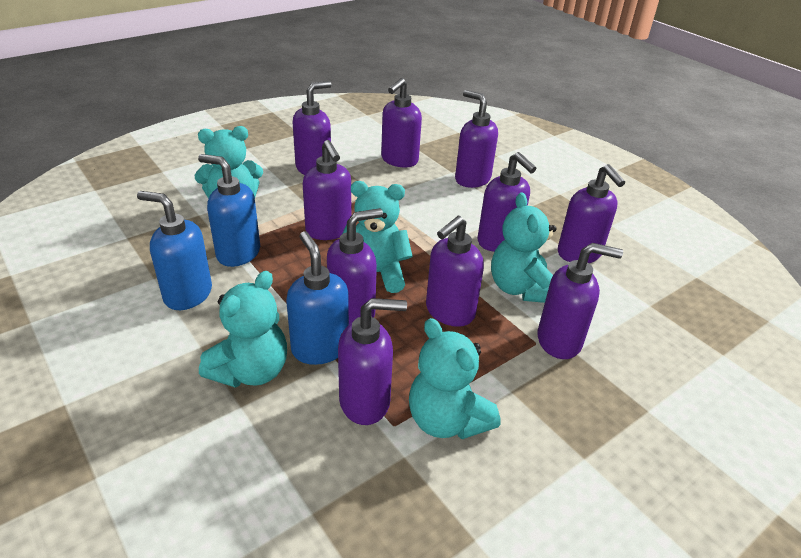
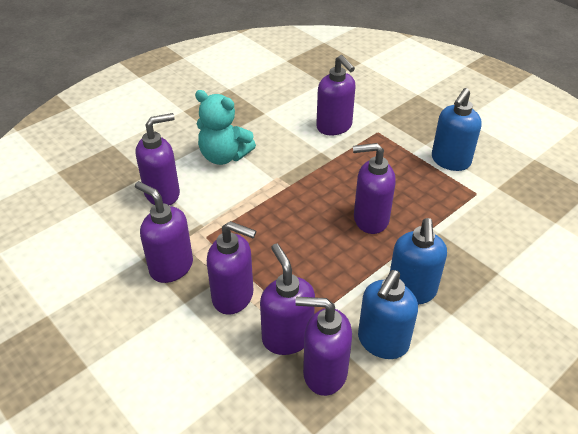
purple soap dispenser: [293,81,331,175] [303,140,351,240] [327,208,383,324] [338,298,407,425] [381,78,422,167] [426,216,484,327] [455,90,498,188] [478,152,537,252] [538,243,623,359] [558,164,625,263] = 10 -> [135,181,193,283] [136,113,180,205] [207,221,256,315] [260,244,315,355] [295,297,352,396] [316,55,356,136] [353,143,396,234] = 7
turquoise teddy bear: [194,126,263,199] [199,271,287,388] [342,181,413,293] [409,318,501,439] [491,192,557,303] = 5 -> [195,90,256,165] = 1

